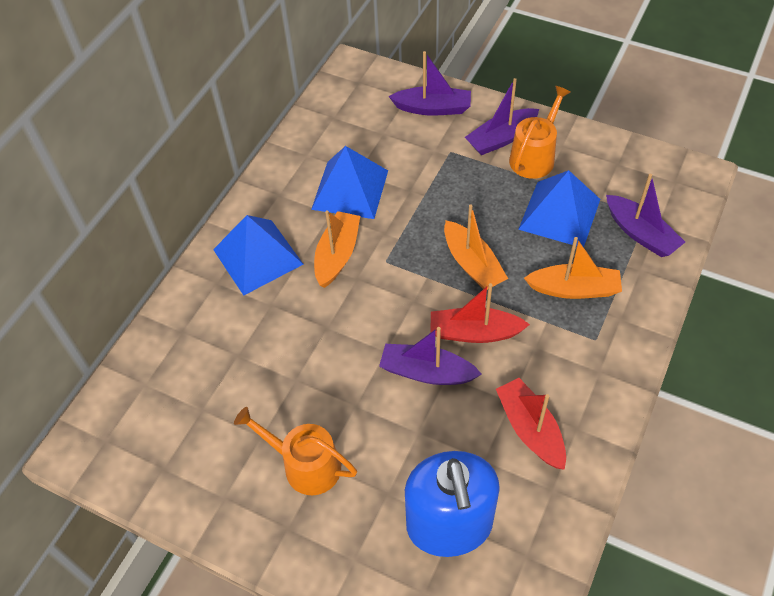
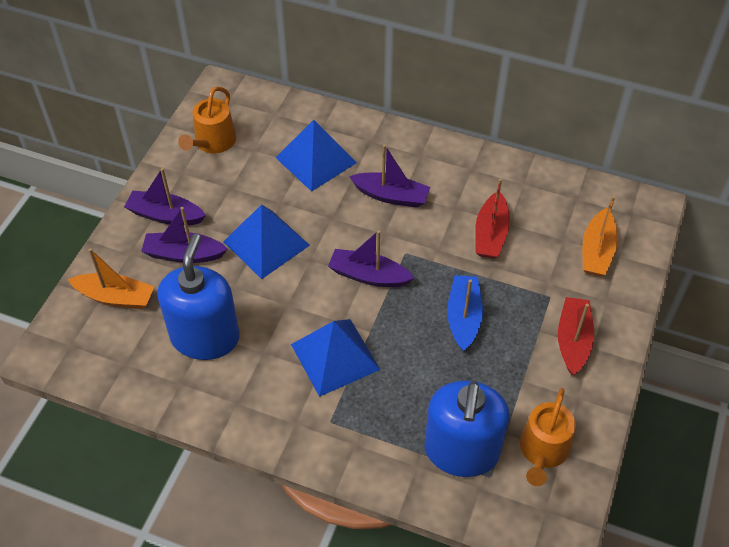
blue boat: none = 0 -> [447,275,483,351] = 1
blue soap dispenser: [405,451,500,557] = 1 -> [158,234,240,360] [425,380,509,477] = 2
orange boat: [314,210,360,288] [444,205,508,290] [524,237,622,299] = 3 -> [68,248,154,309] [582,196,618,276] = 2

